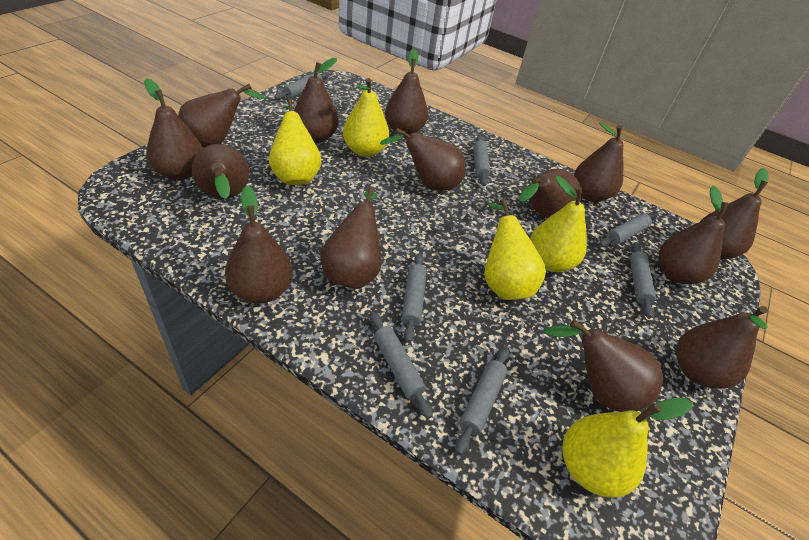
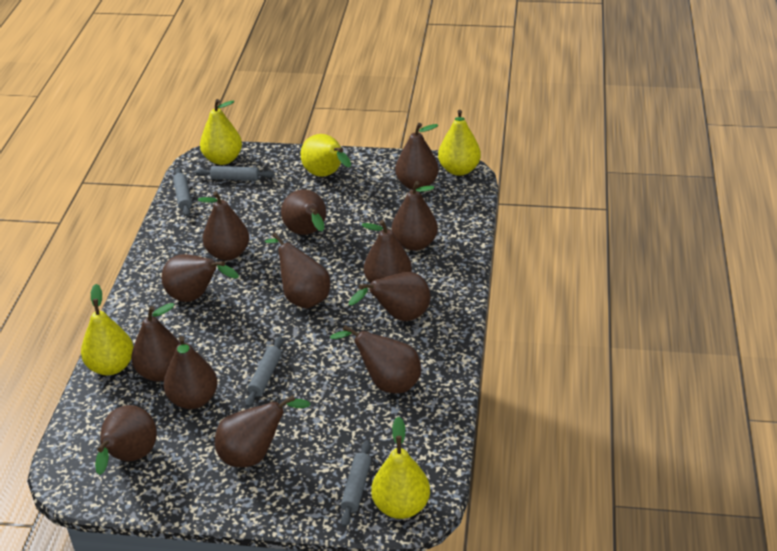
brown pear: [144,78,203,180] [178,84,266,148] [192,144,249,199] [225,186,293,303] [294,58,339,143] [320,186,382,289] [380,128,466,191] [385,49,428,135] [519,169,581,218] [544,320,663,412] [574,122,624,202] [659,185,729,284] [676,306,768,389] [700,168,769,259] = 14 -> [95,405,157,475] [131,303,181,382] [161,254,239,302] [163,336,218,409] [198,191,249,261] [215,395,311,467] [265,233,330,309] [281,190,326,235] [330,325,421,393] [349,272,431,321] [361,220,412,283] [392,181,438,251] [395,123,439,190] = 13
grey rolling pin: [274,72,330,100] [370,312,433,419] [401,253,427,343] [455,346,509,455] [473,135,490,186] [599,212,658,247] [630,242,656,318] = 7 -> [173,167,192,217] [195,166,275,181] [245,337,283,407] [341,440,371,527] = 4

